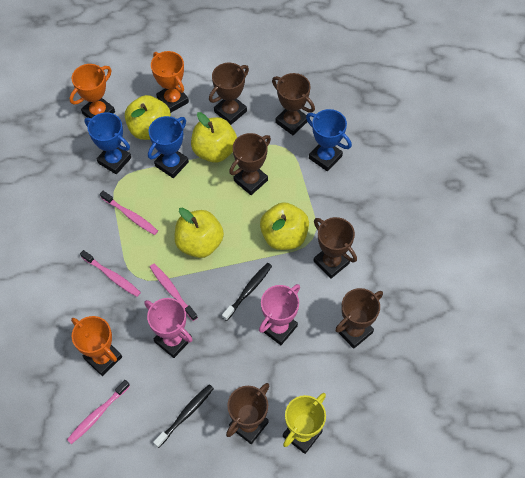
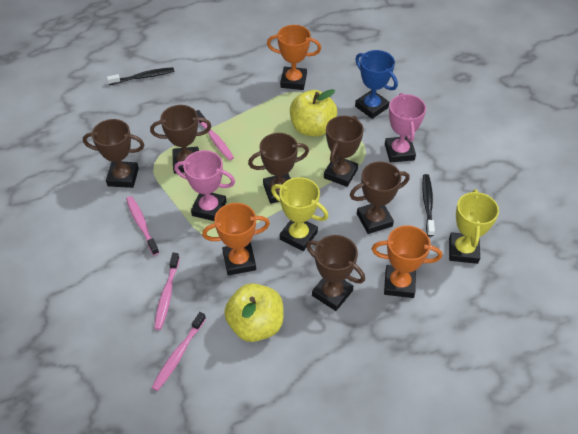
blue trophy: [84,112,131,174] [148,116,189,178] [306,109,352,171] = 3 -> [355,50,398,119] = 1
yellow apple: [125,95,171,140] [174,208,224,258] [191,112,237,163] [260,202,309,250] = 4 -> [224,283,284,342] [290,89,337,137] = 2
yellow trophy: [283,393,326,454] = 1 -> [271,177,328,251] [449,189,499,264] = 2

